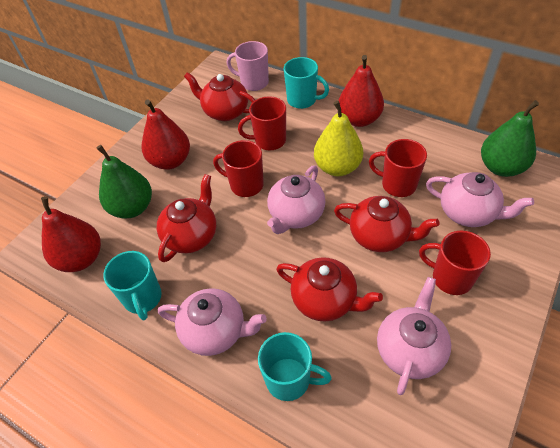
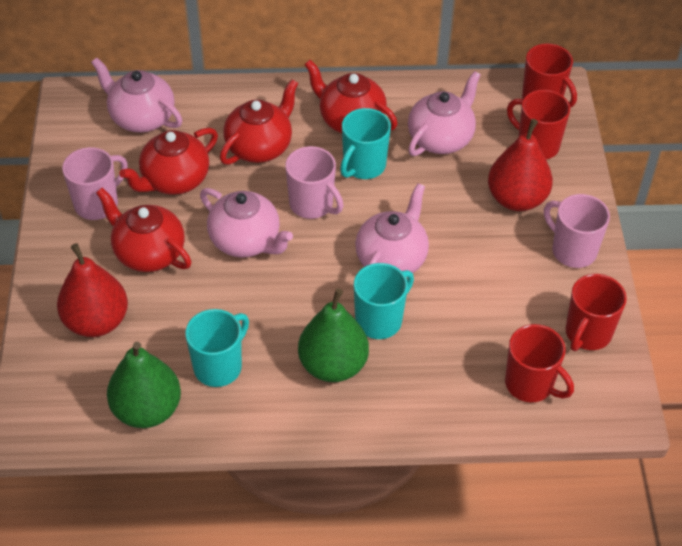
pink mug: [226,41,269,91] = 1 -> [62,147,128,220] [285,146,343,219] [544,194,610,268] = 3
red pear: [41,196,101,272] [141,100,190,170] [338,55,384,127] = 3 -> [57,243,128,337] [488,119,553,211] = 2
yellow pear: [314,101,363,176] = 1 -> none = 0

